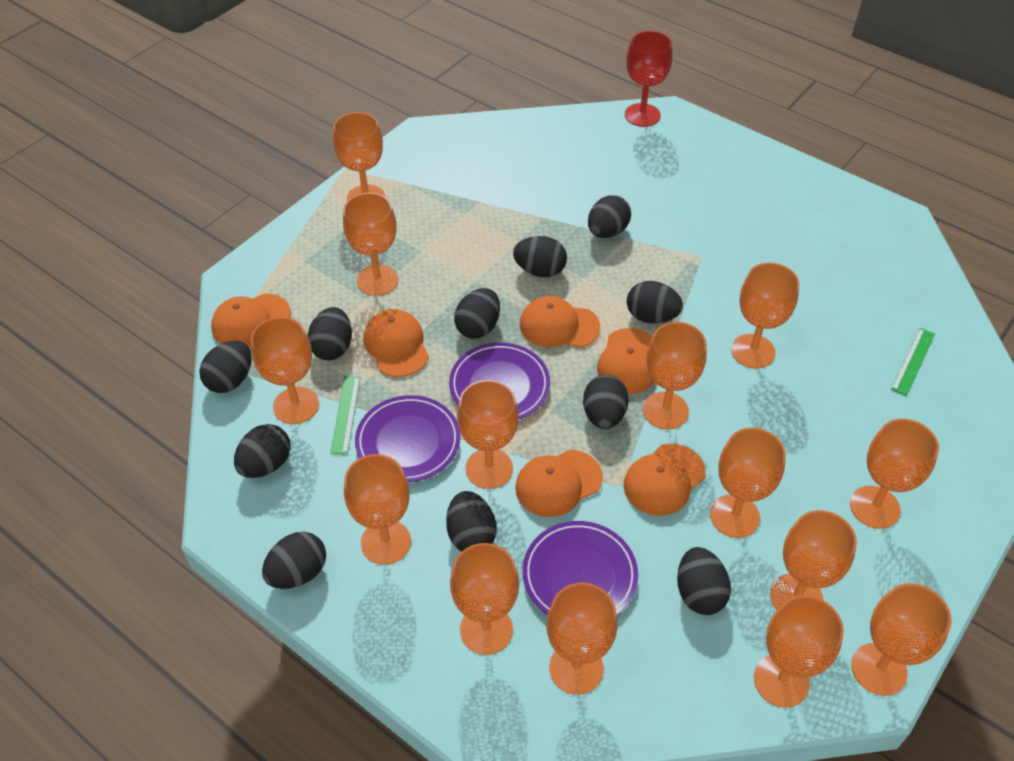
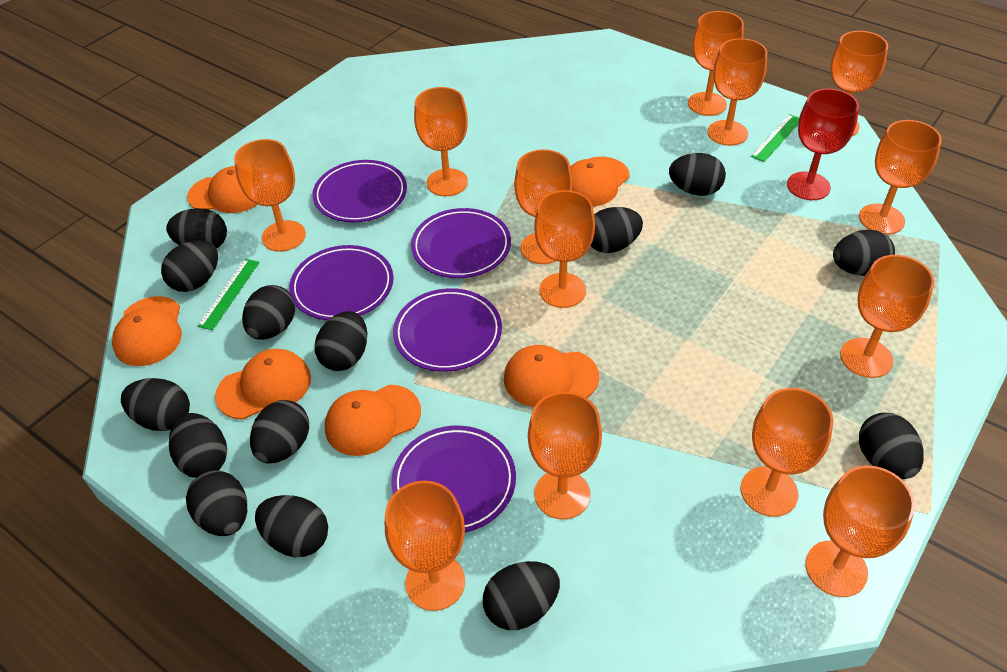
black egg: [199,341,252,393] [234,424,291,478] [262,532,326,589] [307,307,352,360] [446,491,497,552] [454,288,500,339] [513,236,567,277] [583,375,629,429] [588,195,631,238] [627,281,683,323] [677,547,731,615] = 11 -> [121,378,190,431] [161,240,218,292] [166,208,227,248] [169,413,227,478] [186,470,247,536] [242,285,295,340] [250,400,309,464] [255,495,328,557] [315,311,367,371] [483,561,560,630] [591,207,643,253] [669,153,726,196] [833,230,895,276] [859,413,924,479] = 14
orange goblet: [251,317,319,424] [333,112,385,201] [343,193,398,296] [344,454,411,565] [450,543,519,655] [457,380,519,489] [546,583,618,695] [643,322,707,430] [710,428,786,538] [731,263,799,369] [754,595,844,708] [770,510,857,610] [850,419,939,529] [851,583,951,696] = 14 -> [234,139,306,252] [385,481,465,611] [414,87,468,196] [514,149,572,264] [528,391,602,520] [534,190,595,308] [688,11,744,116] [707,38,767,146] [740,388,833,517] [805,465,915,597] [830,31,888,136] [840,255,934,378] [859,120,942,235] = 13
purple plate: [355,395,460,482] [449,342,550,420] [523,521,638,615] = 3 -> [289,245,394,320] [313,160,407,222] [391,425,516,532] [393,288,502,372] [411,208,511,278] = 5

